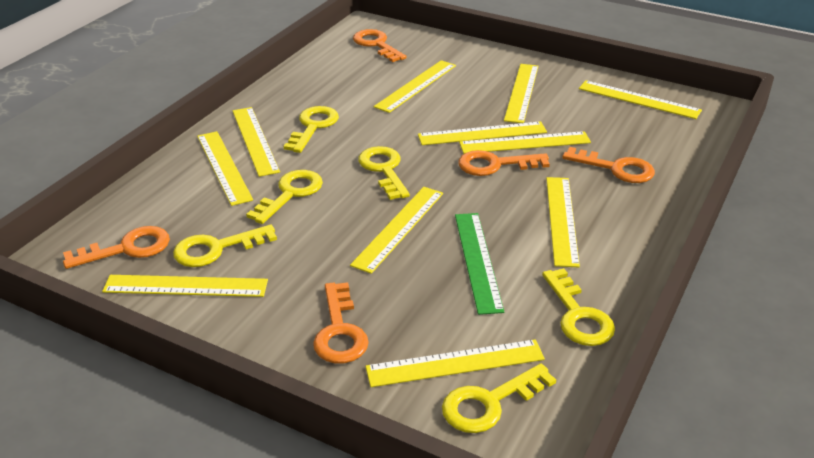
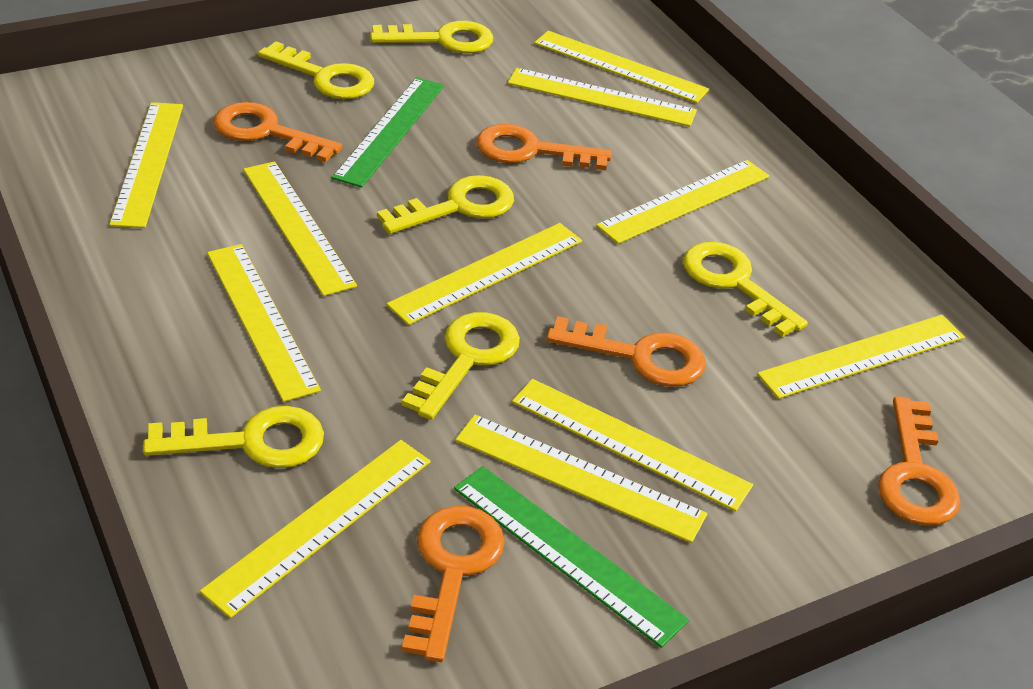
green ruler: [455,213,504,315] = 1 -> [332,77,444,188] [454,466,689,648] = 2

